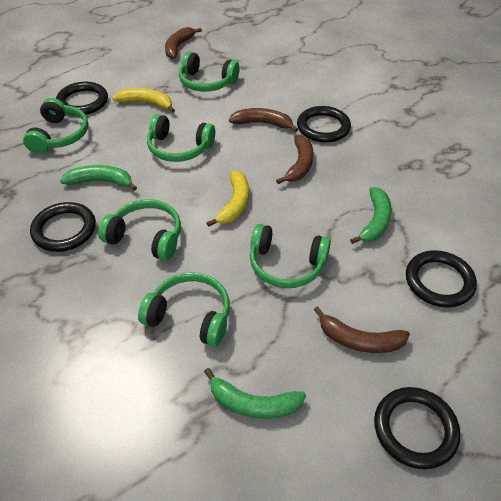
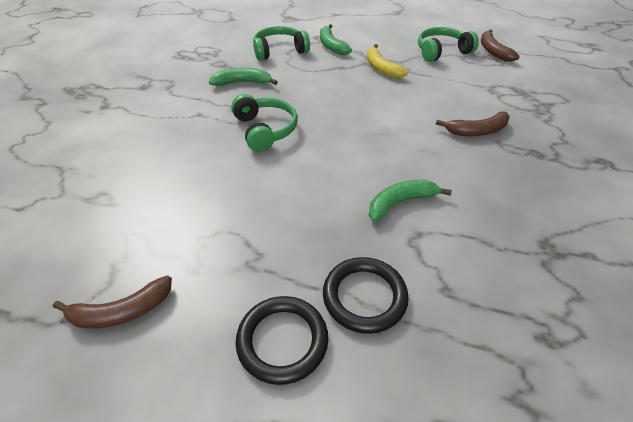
black ring: [30,202,96,252] [56,82,108,115] [297,106,351,143] [374,387,460,469] [406,250,477,308] = 5 -> [236,296,328,385] [323,257,409,334] = 2
brown banana: [165,27,202,59] [229,108,298,132] [276,135,314,184] [314,306,410,353] = 4 -> [53,276,172,329] [436,111,510,136] [481,29,520,62] = 3
green headphones: [23,98,88,154] [98,199,181,261] [138,272,230,347] [147,114,215,162] [179,51,239,92] [250,224,331,288] = 6 -> [231,94,298,152] [253,26,310,61] [418,27,479,62] = 3
yellow banana: [113,88,175,113] [207,171,249,227] = 2 -> [367,44,408,78] = 1

